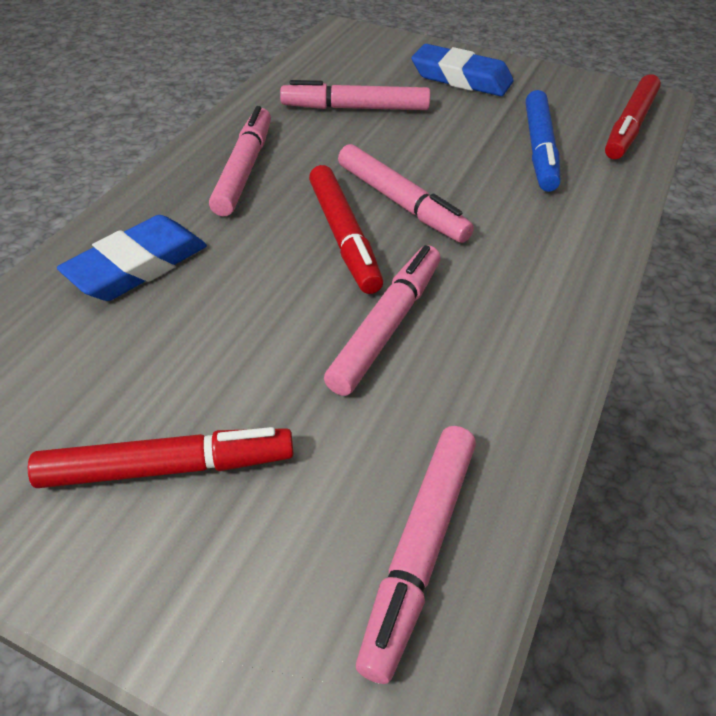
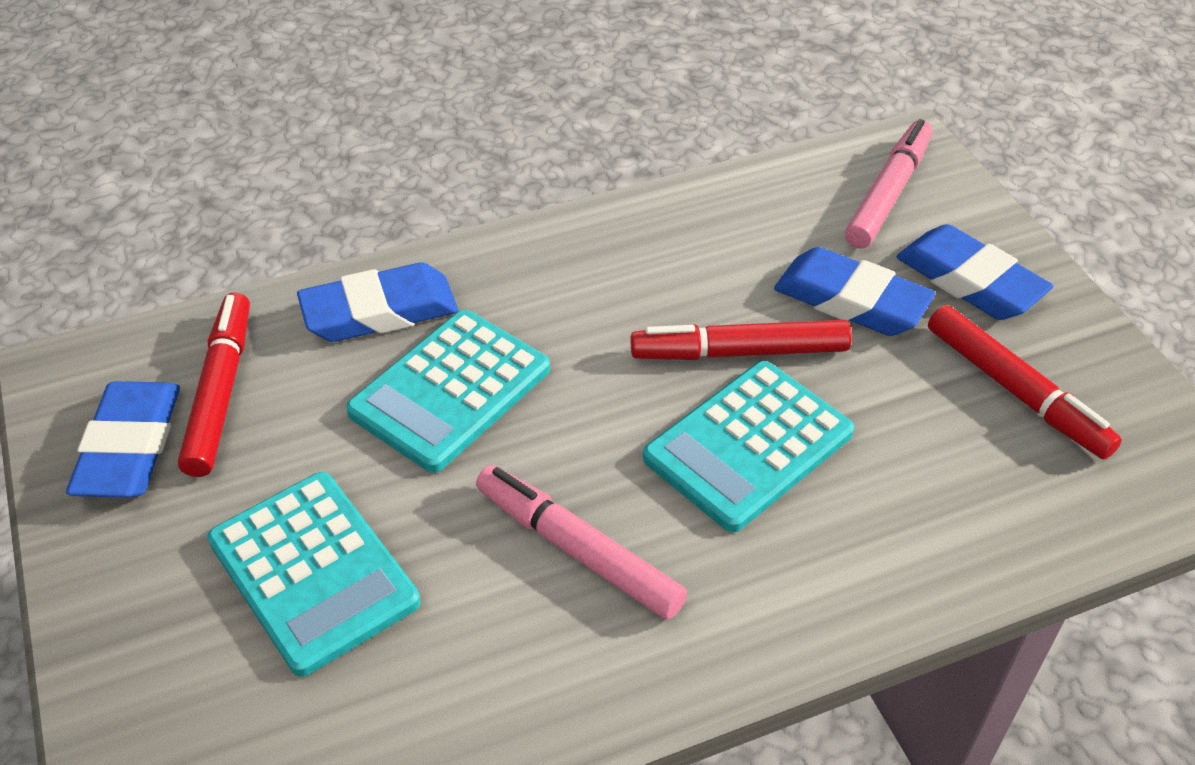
blue eraser: [57,215,207,301] [412,44,513,96] = 2 -> [66,381,180,498] [297,263,458,342] [774,247,935,336] [896,224,1053,320] = 4
blue marker: [526,90,561,192] = 1 -> none = 0
pink marker: [209,106,271,216] [280,80,430,110] [324,245,441,396] [338,144,474,243] [356,426,476,684] = 5 -> [476,465,687,620] [845,119,933,248] = 2
turquoise calculator: none = 0 -> [207,472,420,677] [346,310,550,473] [643,361,854,532] = 3

